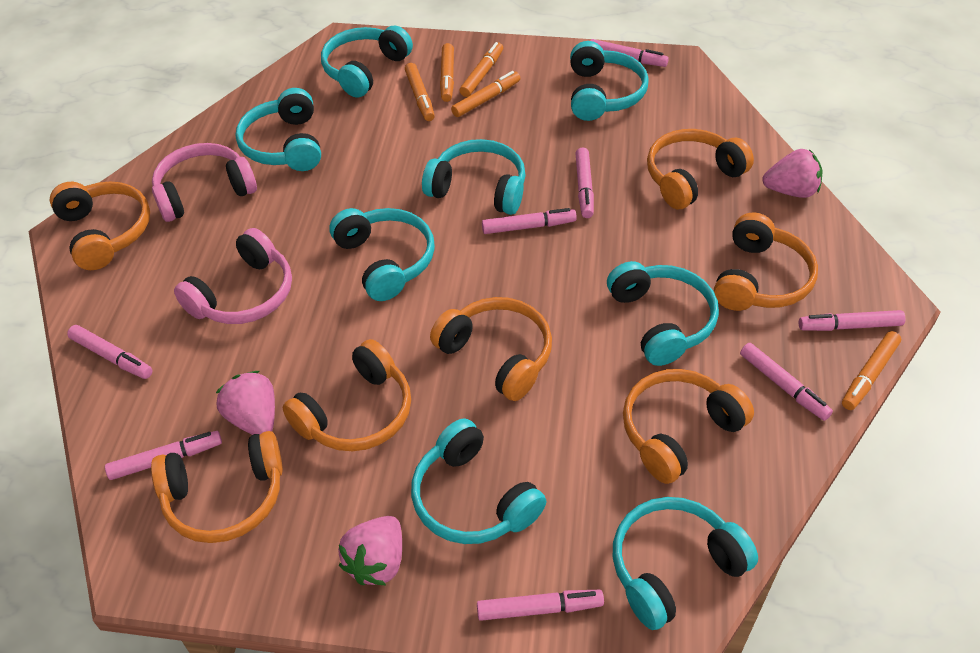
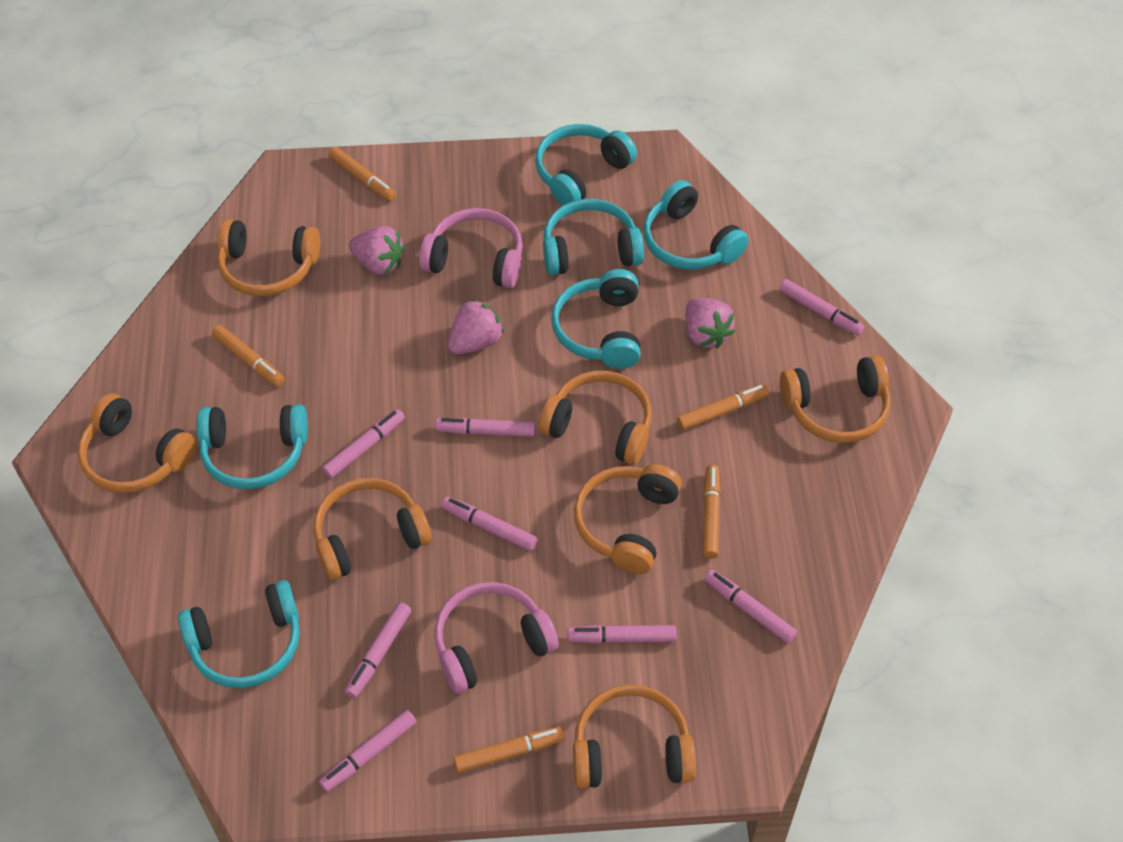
turquoise headphones: [236,88,321,171] [321,26,413,98] [329,208,435,301] [411,418,546,544] [422,139,526,215] [570,41,649,121] [607,261,719,366] [613,497,758,630] = 8 -> [178,580,300,688] [197,404,308,489] [535,124,637,206] [543,199,644,275] [551,269,641,369] [643,180,749,270] = 6

